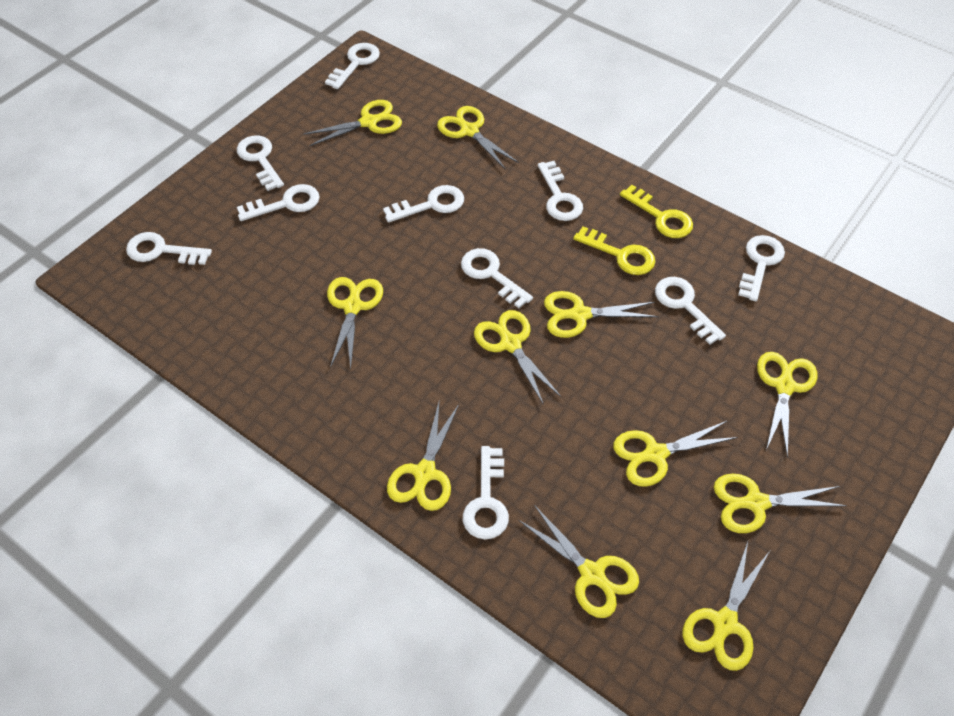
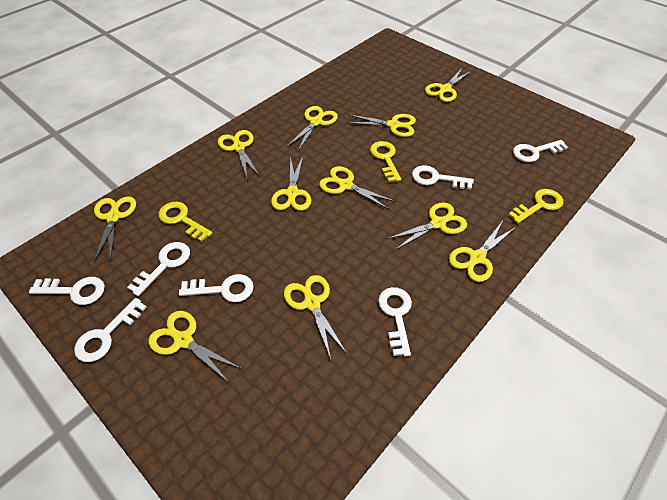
white key: [126,232,212,265] [237,136,284,191] [237,184,320,221] [325,43,380,89] [383,185,464,223] [461,248,533,308] [463,446,509,539] [538,161,583,221] [655,277,726,345] [738,235,785,301] = 10 -> [29,277,105,305] [74,298,147,362] [127,242,190,296] [179,274,254,302] [378,287,412,357] [412,165,474,189] [513,140,568,162] = 7
yellow key: [573,226,655,275] [620,185,693,238] = 2 -> [158,202,212,242] [370,141,401,182] [508,189,563,224] = 3

